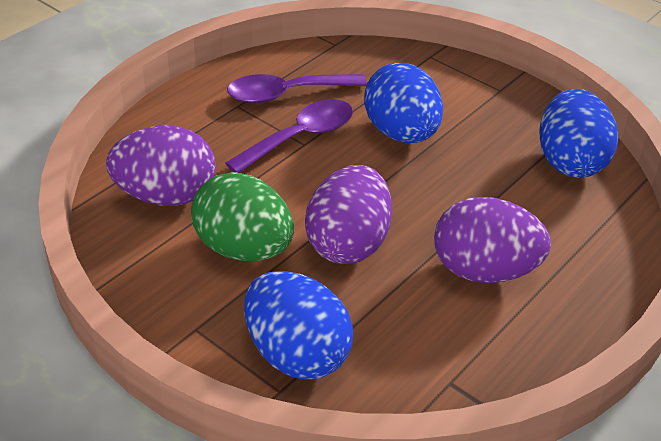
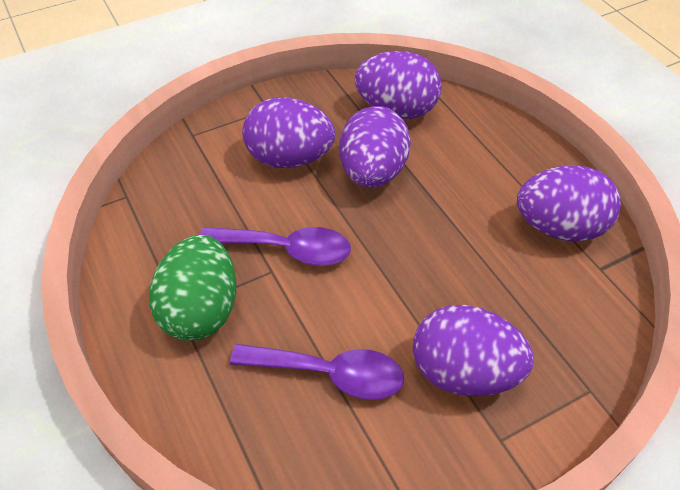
blue egg: [244,271,353,380] [364,63,443,143] [539,89,618,178] = 3 -> none = 0
purple egg: [106,125,216,206] [305,165,392,264] [434,197,551,283] = 3 -> [242,98,335,168] [339,106,411,188] [355,51,442,119] [413,305,534,396] [517,165,621,242] = 5

